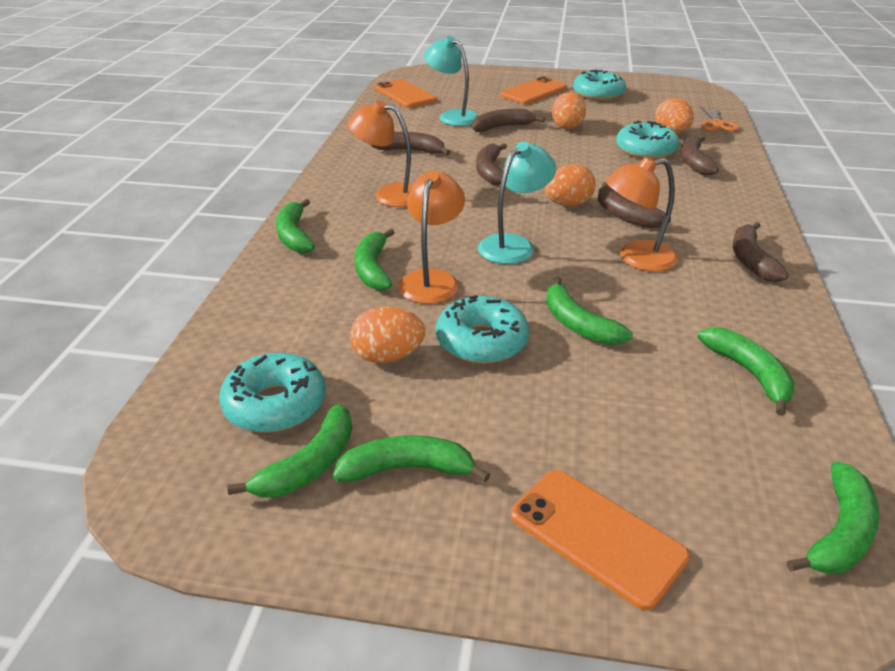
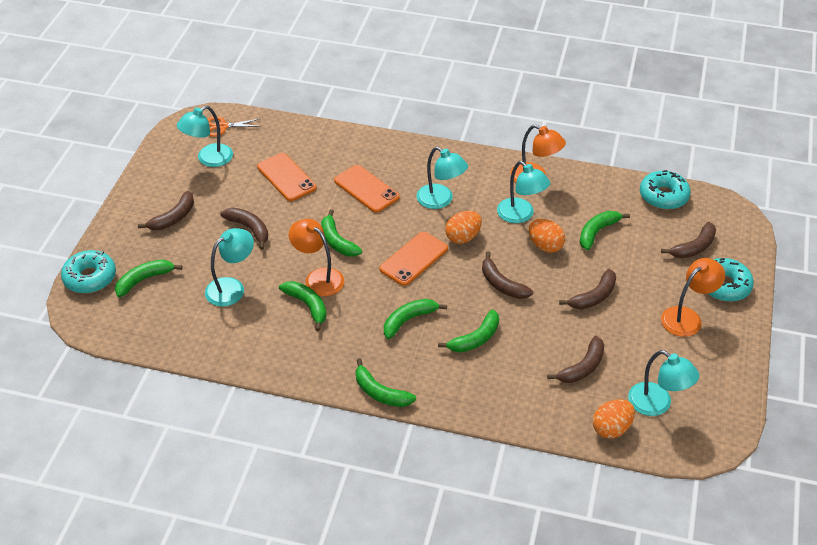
orange egg: [350,307,425,363] [544,164,596,206] [552,92,586,129] [655,98,694,134] = 4 -> [445,211,482,244] [529,219,565,253] [593,399,635,439] = 3
turquoise donut: [219,353,326,432] [436,295,529,364] [573,70,626,101] [616,121,679,160] = 4 -> [61,250,116,293] [640,170,691,210] [708,258,754,302] = 3
turquoise lamp: [424,36,479,126] [478,142,556,264] = 2 -> [177,106,233,167] [205,228,254,306] [416,147,468,209] [497,161,550,223] [628,350,699,416] = 5

